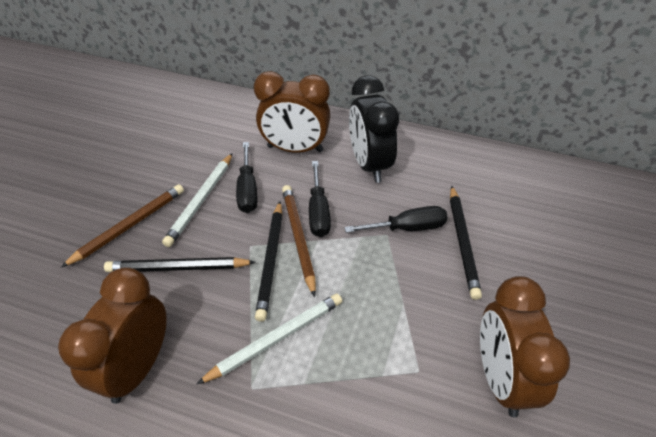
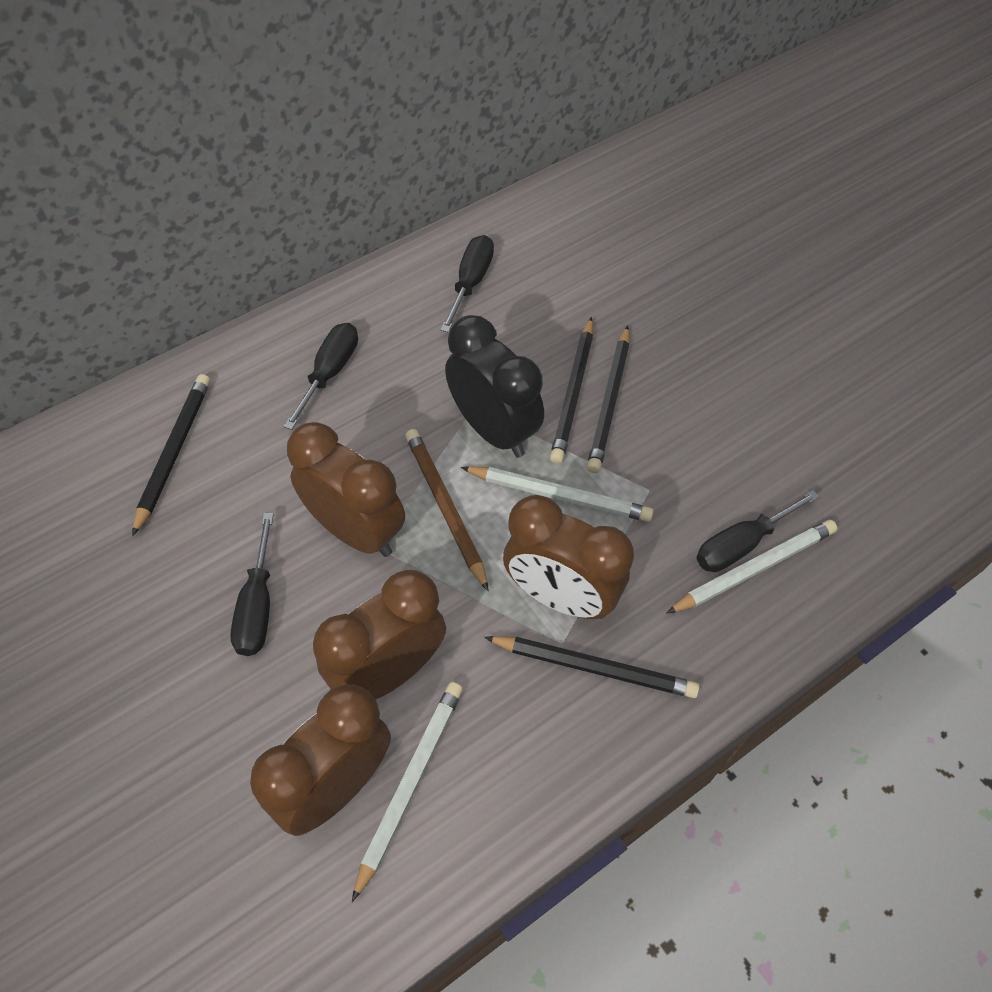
black pencil: [104,257,256,272] [255,201,283,322] [450,186,482,300] = 3 -> [132,374,210,536] [484,636,700,698] [550,317,593,464] [587,325,630,473] = 4
black screwdriver: [236,142,257,213] [309,161,331,237] [344,206,448,233] = 3 -> [230,513,274,656] [284,323,358,430] [440,235,494,333] [696,490,819,572] = 4
brown clock: [58,267,167,404] [254,71,330,153] [480,276,570,417] = 3 -> [250,684,391,836] [287,422,405,557] [313,570,446,700] [503,495,634,619] = 4
brown pencil: [61,184,184,267] [282,185,316,297] = 2 -> [405,429,489,591] = 1
white pencil: [162,153,233,247] [196,293,342,385] = 2 -> [352,682,463,902] [461,466,654,522] [666,520,837,614] = 3

